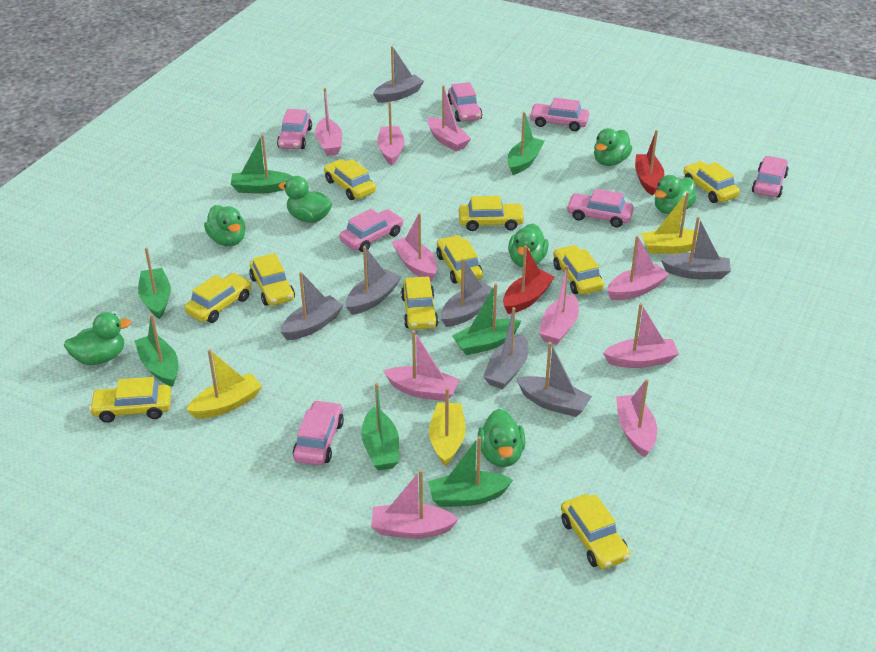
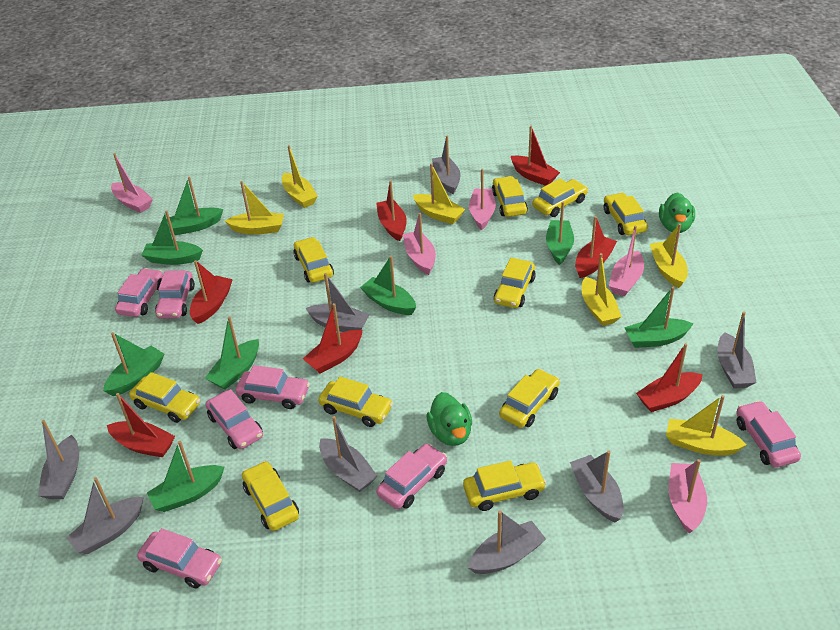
green boat: [135,314,178,387] [138,247,171,319] [231,134,292,194] [361,383,399,471] [428,436,513,507] [452,283,521,355] [508,112,544,175] = 7 -> [103,332,164,396] [141,210,203,265] [147,441,224,512] [167,177,223,235] [205,316,259,390] [360,256,416,315] [546,202,574,265] [624,287,693,348] = 8
green duck: [64,312,131,365] [204,205,246,246] [279,176,332,223] [478,409,525,467] [508,223,549,268] [594,128,632,166] [655,175,697,214] = 7 -> [427,392,472,446] [659,192,695,233] = 2
grey boat: [280,272,344,340] [346,246,401,315] [373,46,424,103] [441,258,494,327] [483,307,528,389] [516,342,592,417] [661,217,731,279] = 7 -> [38,420,79,499] [66,477,143,554] [306,273,370,332] [319,416,377,492] [432,136,460,194] [468,510,546,574] [570,450,623,522] [717,311,756,389] = 8
pink boat: [315,88,342,156] [371,470,458,539] [377,102,405,165] [384,331,460,401] [392,213,437,281] [427,85,471,151] [539,265,579,345] [603,303,679,368] [607,236,669,300] [616,379,657,457] = 10 -> [111,153,153,213] [403,213,436,275] [469,169,496,230] [609,226,644,296] [669,459,707,534] = 5
red boat: [503,246,555,314] [635,130,664,196] = 2 -> [107,393,175,457] [190,260,233,324] [303,303,362,373] [376,180,407,241] [511,126,560,186] [575,216,617,278] [636,343,703,412] = 7
yellow boat: [186,349,262,419] [429,387,466,466] [641,192,698,254] = 3 -> [225,181,284,235] [282,145,318,208] [413,164,465,224] [582,253,622,326] [650,223,688,288] [666,395,746,455] = 6

